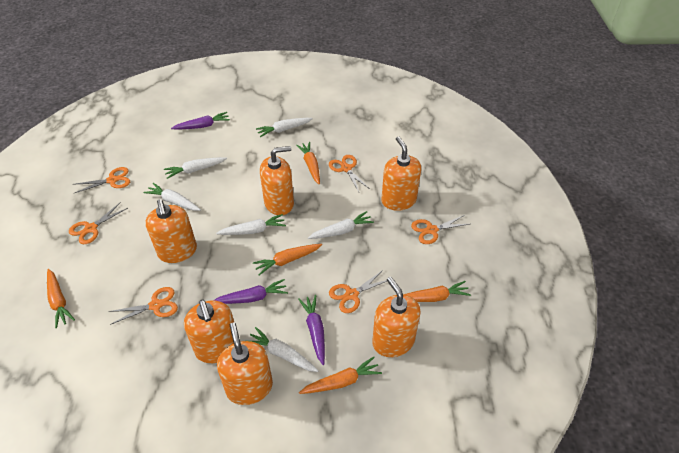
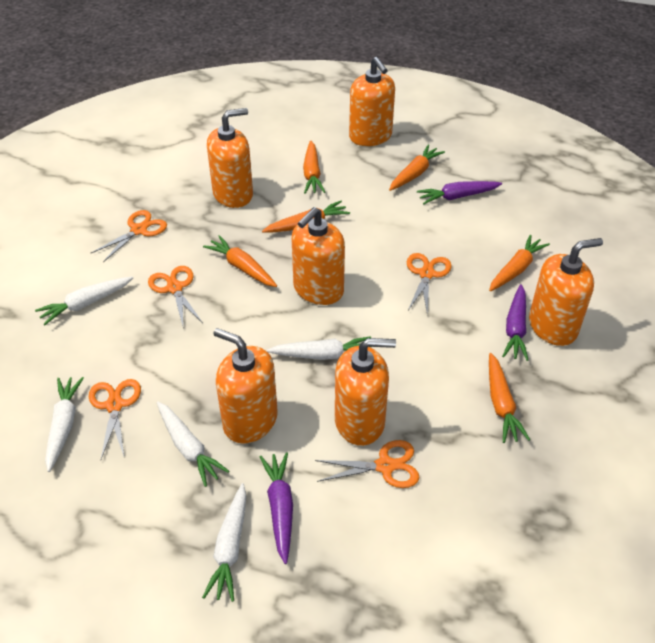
orange carrot: [47,269,75,328] [253,244,322,275] [296,142,320,185] [299,357,382,394] [403,281,471,302] = 5 -> [203,235,277,287] [262,201,350,232] [303,141,325,194] [389,145,445,191] [489,235,550,291] [489,353,530,443] = 6
orange scissors: [69,202,128,244] [75,167,130,193] [108,287,178,325] [329,155,370,192] [329,269,387,313] [411,215,469,244] = 6 -> [89,379,141,459] [91,210,167,262] [148,266,203,325] [315,440,419,488] [407,253,452,315] = 5
white carrot: [144,183,201,211] [164,157,227,179] [216,214,286,235] [250,327,319,372] [256,118,313,137] [308,211,374,239] = 6 -> [35,276,133,325] [45,377,84,472] [157,402,229,487] [202,483,247,602] [267,336,371,360] = 5

